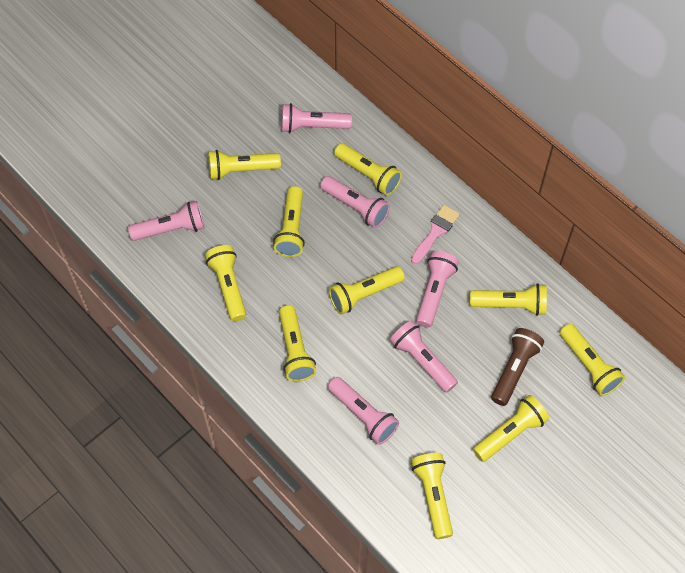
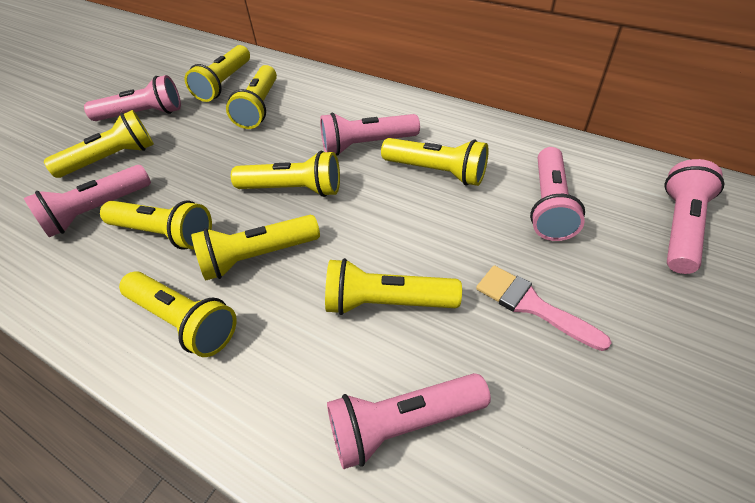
brown flashlight: [491,328,544,406] = 1 -> none = 0
yellow flashlight: [205,245,246,322] [208,150,281,180] [273,186,305,257] [279,305,316,382] [329,266,405,314] [334,143,402,196] [411,453,453,539] [470,283,547,316] [473,395,549,462] [560,324,625,396] = 10 -> [44,110,154,178] [100,200,212,250] [119,271,237,357] [185,45,250,102] [191,215,320,281] [226,65,277,129] [231,151,340,197] [325,258,462,315] [381,138,489,186] = 9

